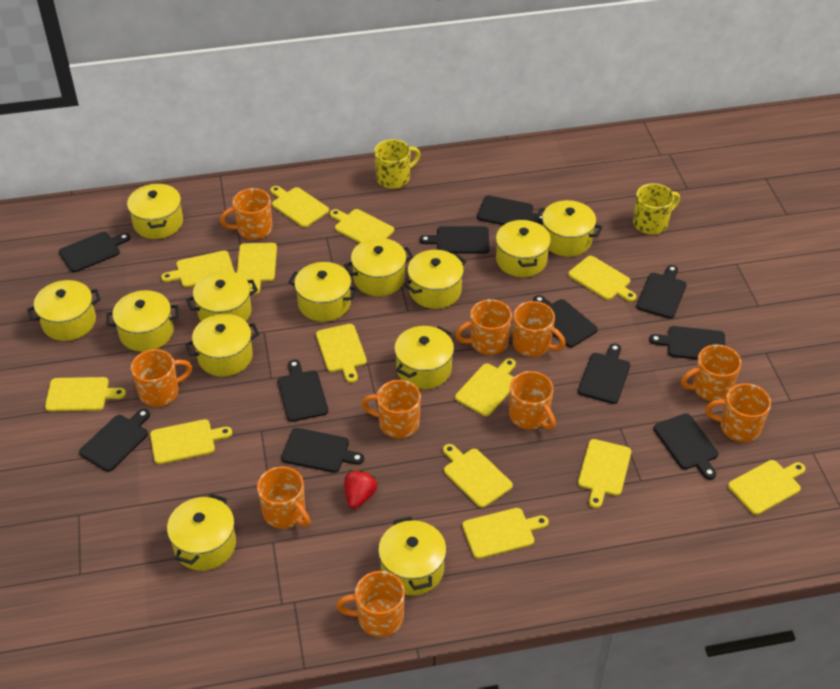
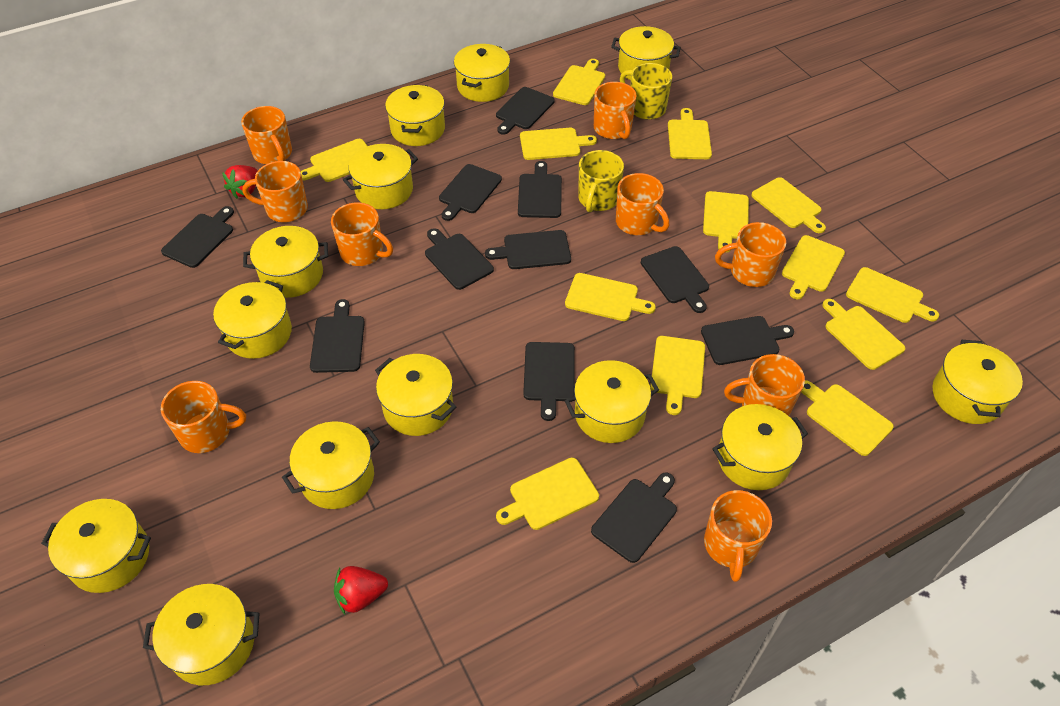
orange mug: [131,349,192,407] [220,188,273,240] [257,467,310,529] [336,571,405,637] [361,380,421,438] [455,299,512,355] [509,371,556,430] [513,301,566,357] [681,344,741,401] [705,383,771,442] = 10 -> [161,381,246,453] [241,106,292,164] [243,161,308,222] [331,202,393,266] [594,82,637,139] [616,173,669,235] [704,490,772,582] [715,222,786,287] [724,354,805,416] = 9
red strawberry: [344,469,378,509] = 1 -> [222,165,258,199] [334,566,388,614] = 2

